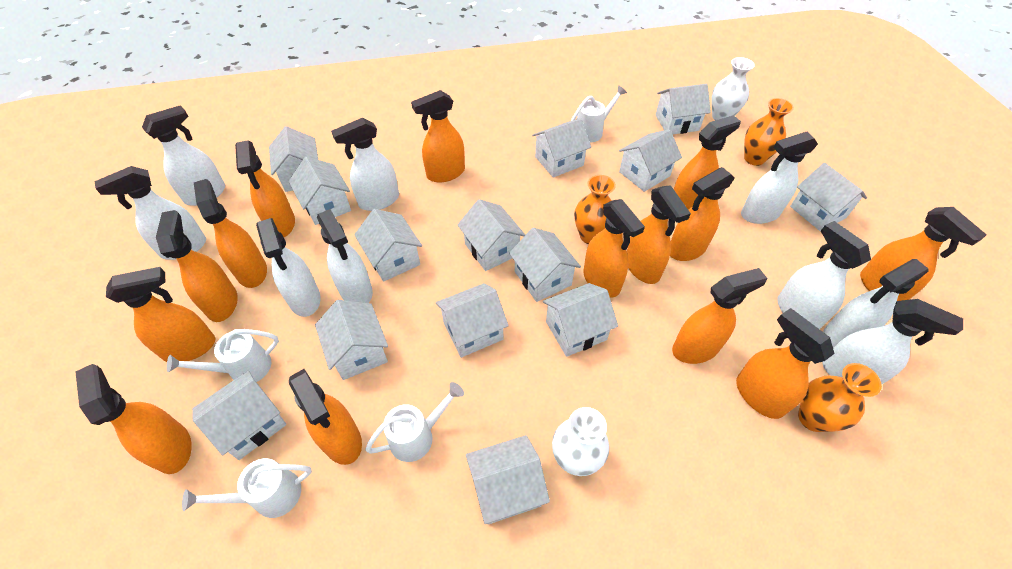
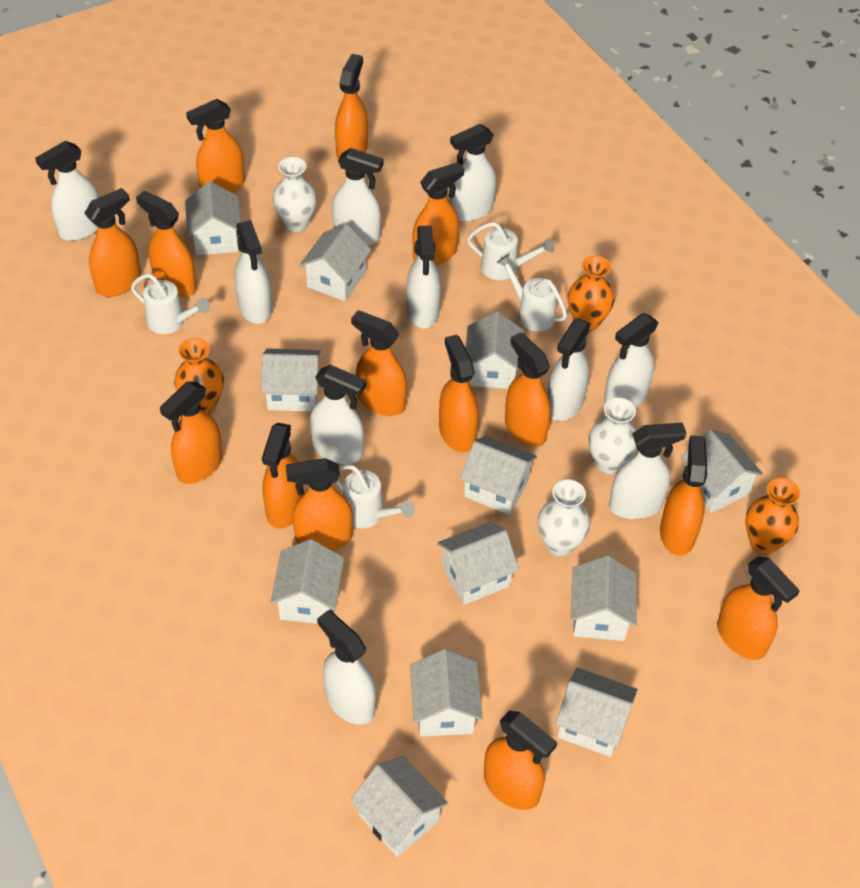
white house: [192,370,286,460] [269,126,318,192] [289,157,351,225] [315,300,388,380] [354,209,422,282] [436,283,509,358] [458,199,525,271] [466,435,550,525] [509,228,581,302] [532,118,591,178] [543,283,618,357] [619,129,682,192] [656,84,711,134] [790,163,867,232] = 14 -> [185,181,241,255] [261,348,321,412] [270,539,344,624] [300,224,371,301] [350,756,448,857] [410,649,483,737] [437,522,519,605] [460,436,537,515] [466,312,524,389] [555,667,638,757] [571,556,637,641] [681,429,763,513] = 12
white spray bottle: [94,166,206,260] [142,105,225,206] [256,218,320,317] [317,209,373,303] [331,118,399,211] [741,132,818,224] [777,221,871,329] [823,259,929,348] [823,299,963,385] = 9 -> [35,141,99,241] [234,220,272,324] [310,365,366,464] [317,610,376,725] [332,148,384,246] [406,225,441,328] [450,124,496,222] [547,318,591,421] [604,313,659,408] [609,423,686,519] = 10
white vase: [552,407,609,476] [712,57,755,120] = 2 -> [273,157,317,232] [538,479,590,556] [589,398,637,474] = 3

